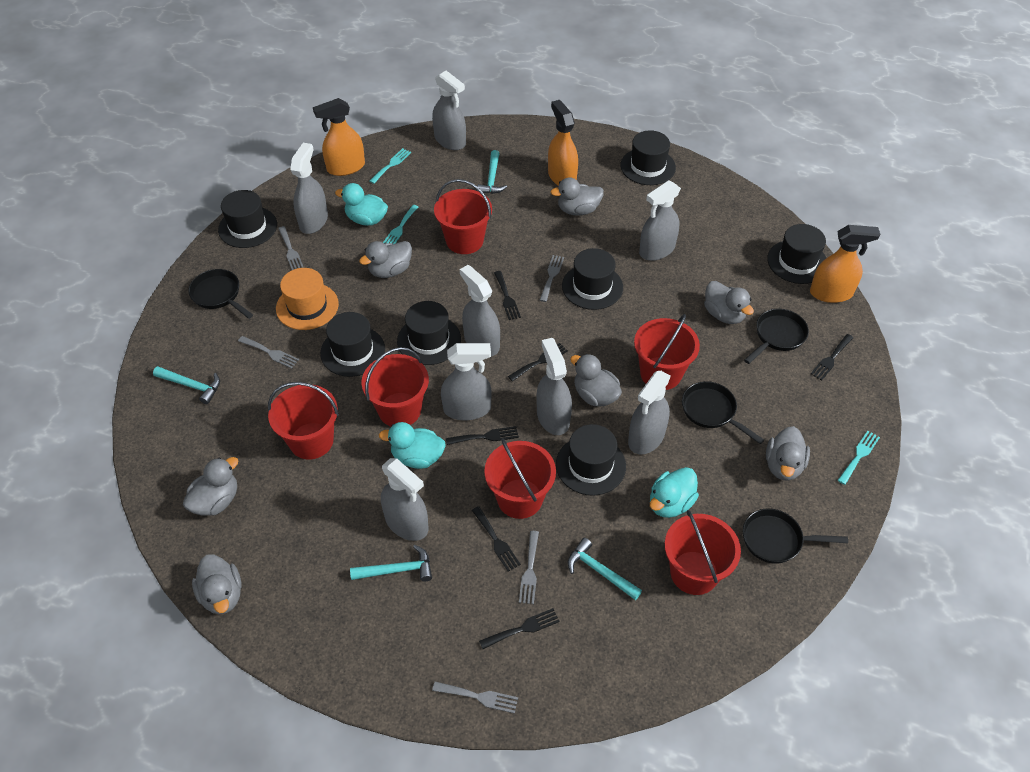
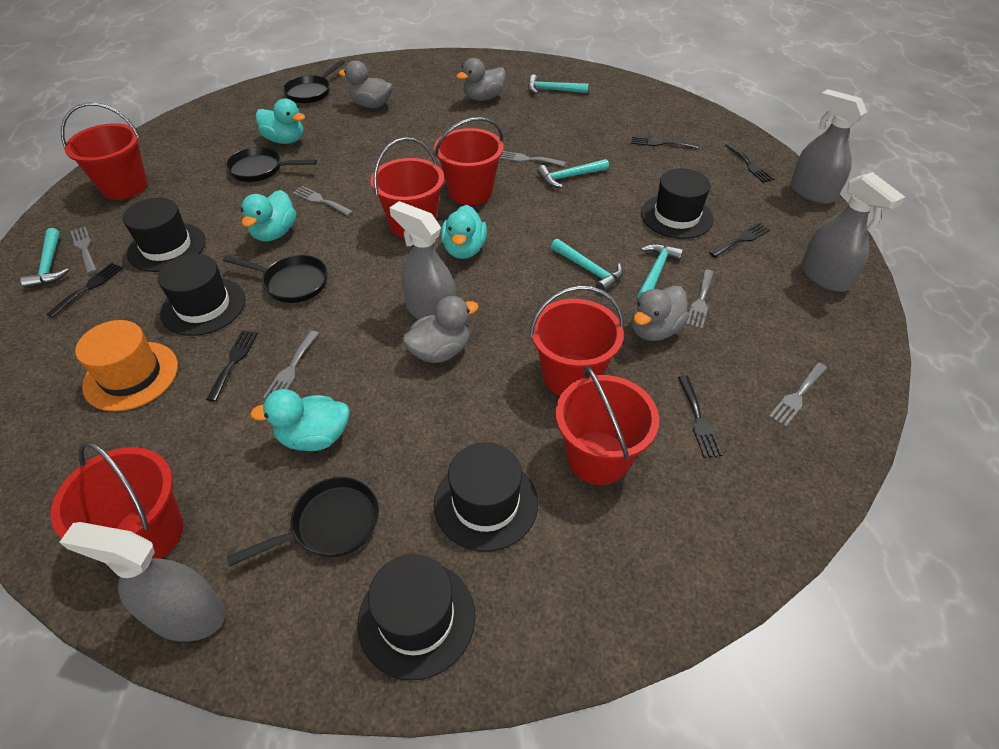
black hat: [218,190,277,248] [320,312,385,377] [397,301,461,365] [556,424,626,496] [562,248,623,310] [621,130,676,185] [767,224,826,284] = 7 -> [123,198,206,272] [158,254,246,336] [357,554,475,681] [434,442,538,552] [641,168,714,239] = 5
grey duck: [183,457,238,516] [192,554,242,614] [359,241,412,278] [550,177,604,216] [570,354,622,406] [704,281,754,324] [766,426,810,481] = 7 -> [338,61,393,108] [402,296,479,363] [456,58,506,101] [632,286,689,341] = 4
grey fork: [238,336,299,369] [278,226,304,270] [432,681,518,714] [519,531,539,604] [540,255,564,302] = 5 -> [70,227,97,274] [263,330,319,399] [293,186,353,216] [499,151,566,167] [686,269,714,329] [769,362,827,427] = 6
grey spray bottle: [290,143,328,234] [381,458,428,541] [432,70,466,150] [441,343,492,420] [460,265,500,356] [536,338,572,435] [628,371,671,455] [639,180,681,261] = 8 -> [60,522,225,642] [390,201,456,320] [790,89,867,204] [801,172,905,292] = 4
orange spray bottle: [313,98,365,176] [548,100,578,186] [810,225,880,303] = 3 -> none = 0
turquoise duck: [335,183,388,226] [379,422,446,469] [650,467,699,518] = 3 -> [241,190,296,241] [250,389,350,451] [255,99,305,144] [441,205,487,259] = 4
turquoise fork: [370,148,411,184] [383,205,418,244] [838,431,880,485] = 3 -> none = 0
turquoise hammer: [153,366,220,404] [350,545,432,581] [477,150,507,194] [568,538,642,600] = 4 -> [20,228,69,289] [528,75,588,94] [537,159,609,188] [551,239,623,292] [637,244,683,299] = 5

